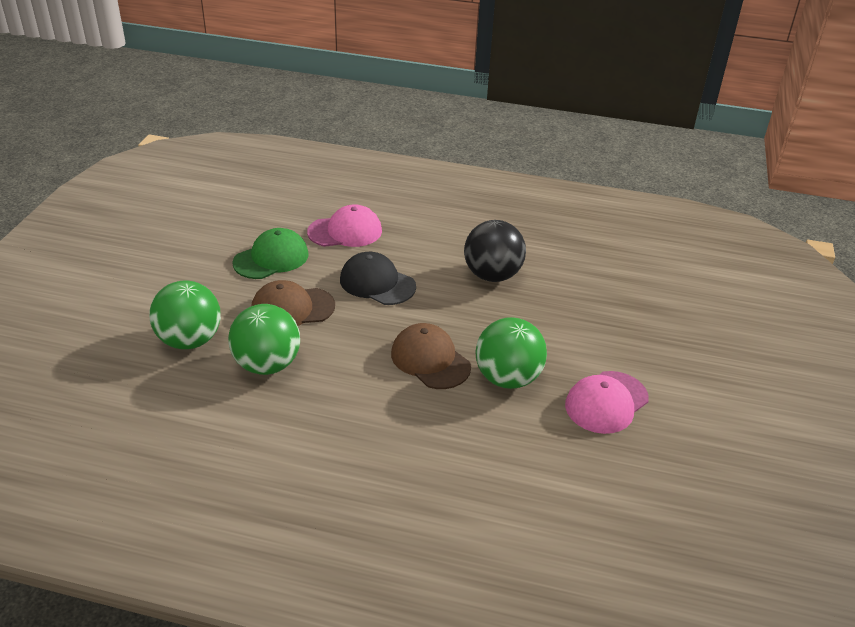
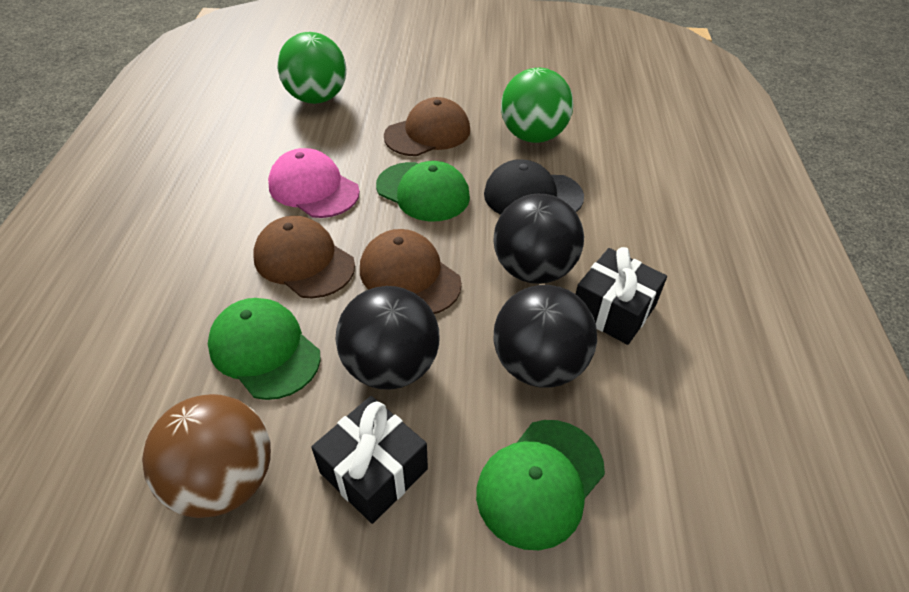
black ball: [464,220,526,282] = 1 -> [335,286,439,390] [493,194,584,284] [493,285,597,388] = 3
black gift: none = 0 -> [311,396,428,524] [576,247,667,345] = 2
brown ball: none = 0 -> [142,394,271,518] = 1
brown cap: [251,280,335,326] [391,323,471,389] = 2 -> [253,216,355,298] [360,229,462,314] [384,97,470,156] = 3
green ball: [149,280,221,349] [228,304,300,375] [476,317,547,389] = 3 -> [277,32,346,104] [501,68,573,143] = 2
green cap: [232,228,309,279] = 1 -> [208,298,320,400] [376,161,470,222] [476,420,605,550] = 3
pink cap: [307,204,382,247] [565,371,649,434] = 2 -> [268,148,360,218] = 1

